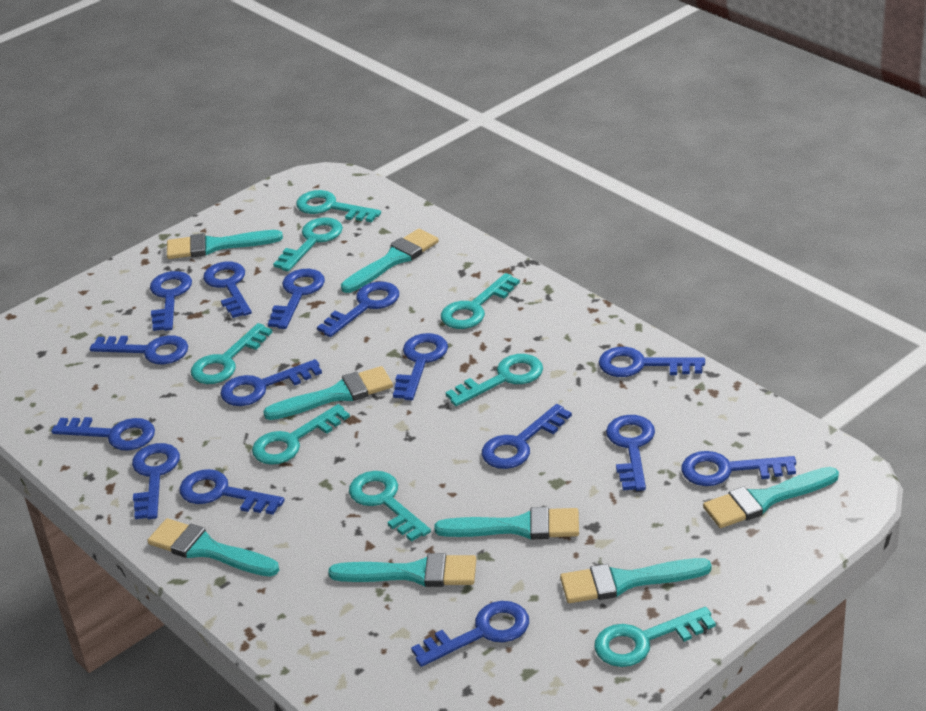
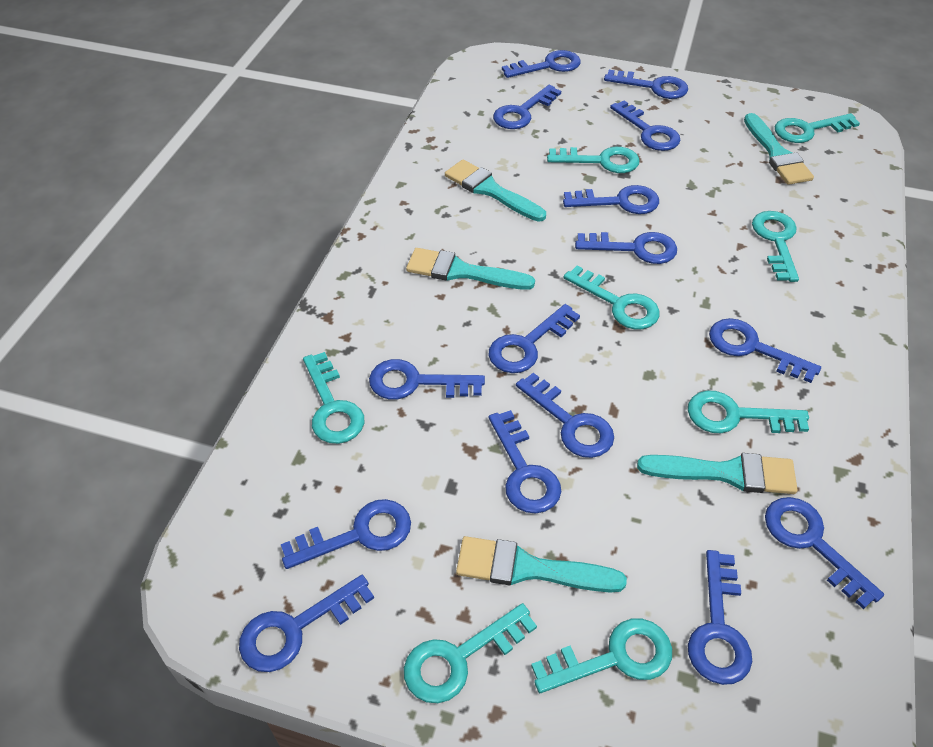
turquoise brush: [148,518,279,577] [167,230,283,259] [263,366,393,420] [328,553,476,587] [341,229,439,293] [434,507,579,539] [560,558,711,603] [703,467,839,528] = 8 -> [406,248,535,290] [445,160,546,222] [456,536,627,592] [637,453,798,494] [744,113,814,185] = 5

